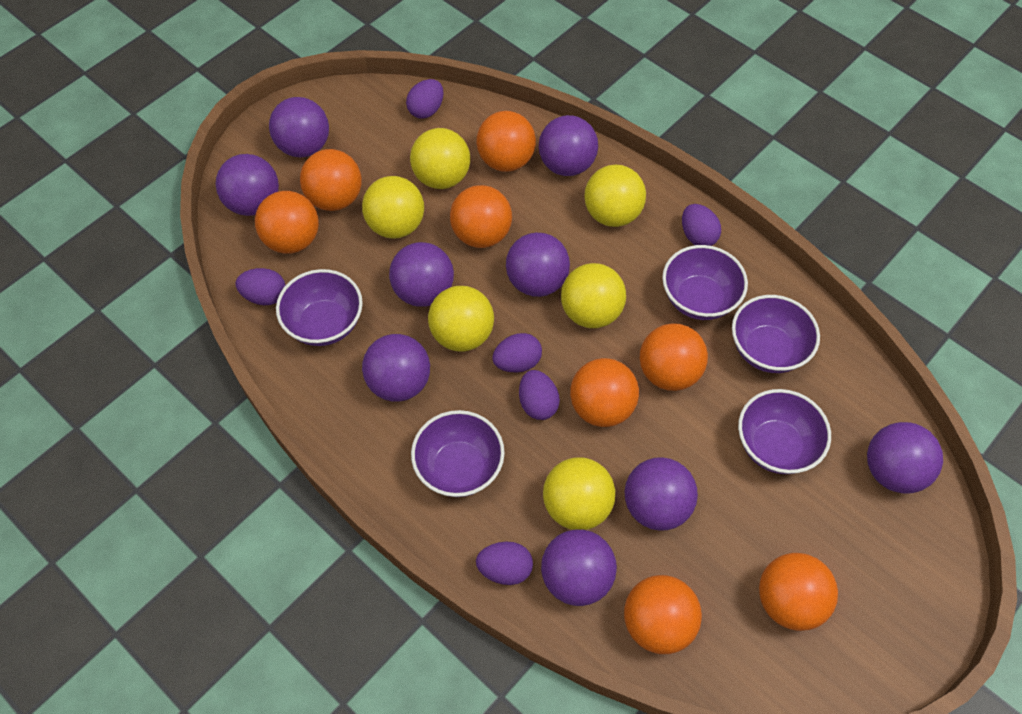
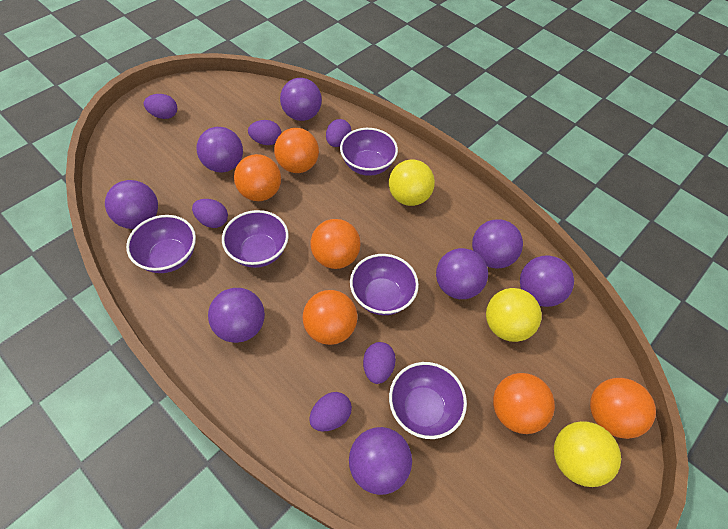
orange ball: [255,191,319,254] [300,149,362,211] [450,185,512,248] [476,111,536,172] [570,358,639,427] [624,575,702,654] [640,323,708,391] [759,553,838,631] = 8 -> [234,154,281,201] [274,128,319,173] [303,290,357,345] [311,219,361,269] [493,373,555,434] [590,378,656,439] = 6
purple ball: [216,154,279,216] [269,97,329,157] [362,334,430,402] [389,242,454,307] [506,233,570,297] [539,115,598,176] [541,530,617,606] [625,458,698,531] [867,422,943,494] = 9 -> [105,180,158,229] [196,127,243,172] [208,288,265,343] [280,78,322,121] [349,427,412,495] [436,248,488,299] [472,219,523,269] [520,256,574,307] = 8
yellow ball: [362,176,424,238] [410,128,470,189] [428,286,494,351] [543,457,615,530] [561,263,626,328] [584,165,646,227] = 6 -> [389,160,435,206] [486,288,542,342] [554,421,621,487] = 3

